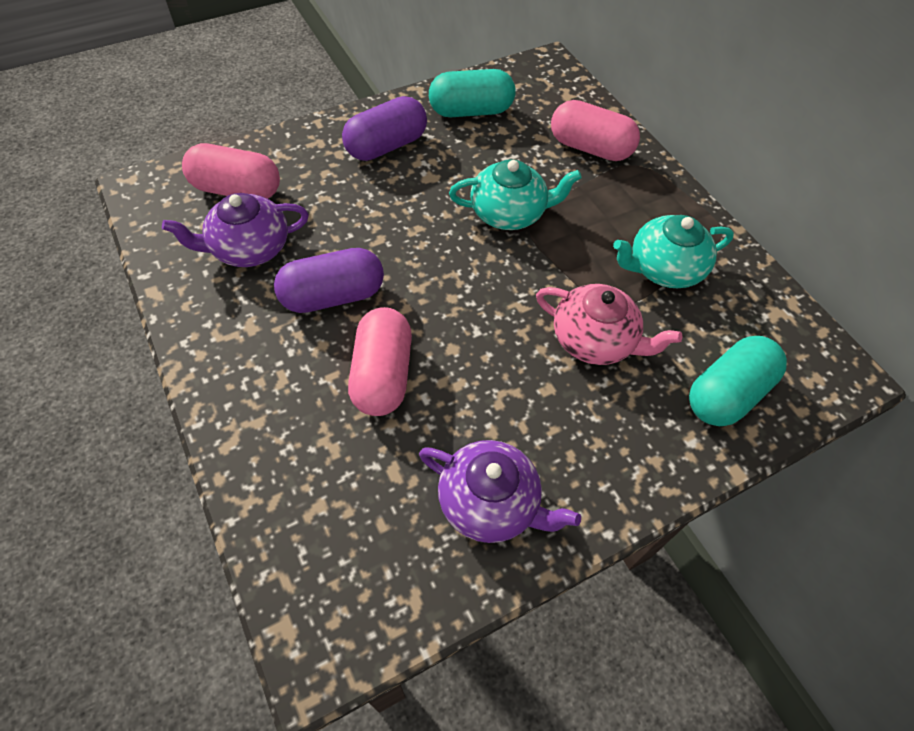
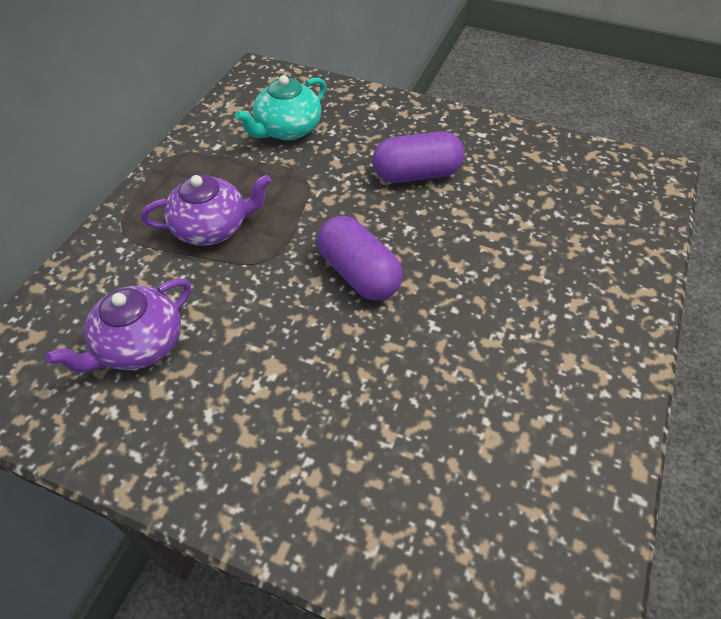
pink capsule: [182,143,280,199] [348,307,412,416] [551,100,640,161] = 3 -> none = 0
pink teapot: [536,284,682,365] = 1 -> none = 0
turquoise capsule: [429,69,516,117] [689,336,787,426] = 2 -> none = 0
turquoise teapot: [449,159,582,230] [613,215,734,288] = 2 -> [235,75,326,140] = 1

